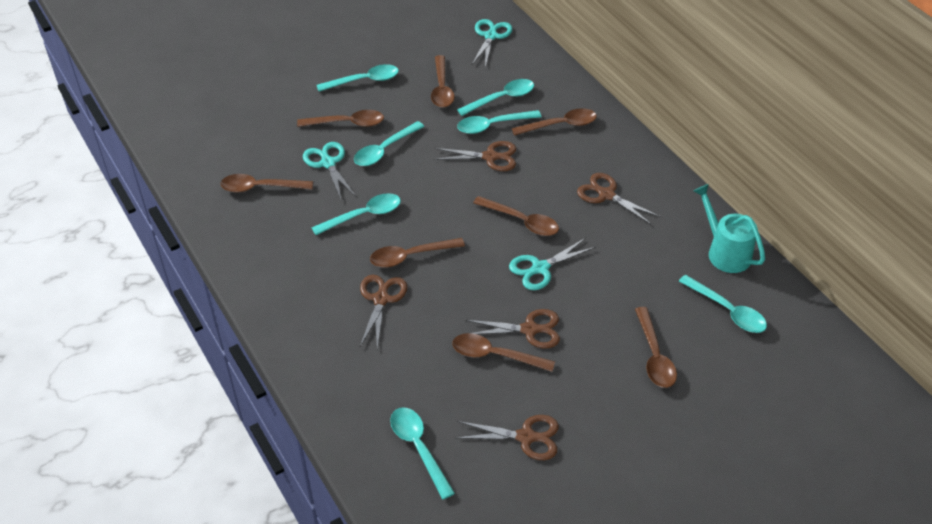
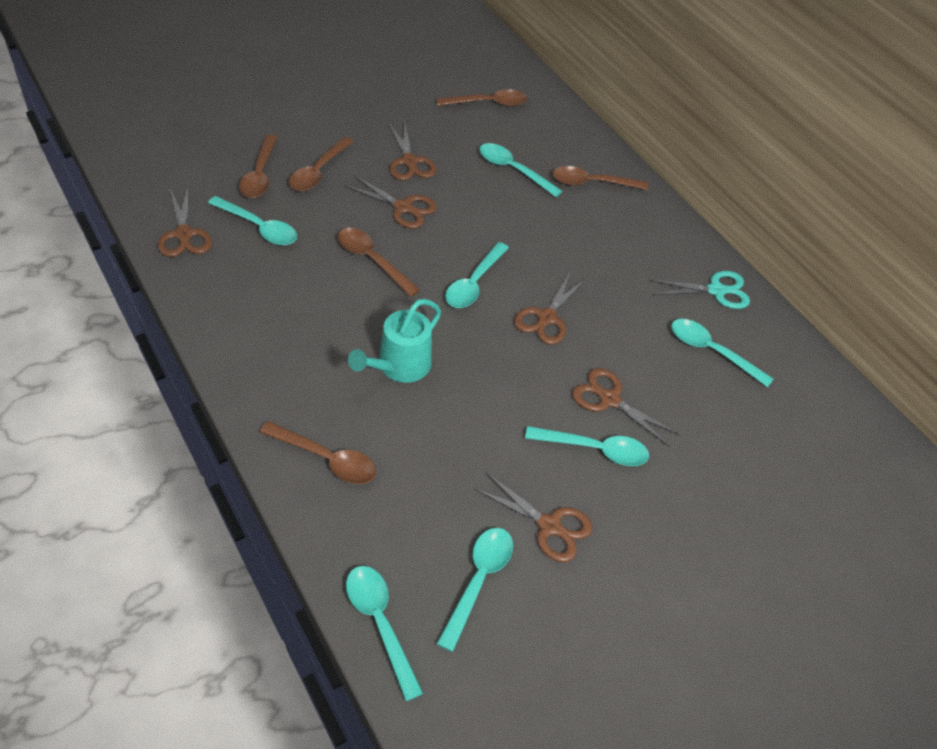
brown scissors: [360,275,407,349] [433,141,516,171] [457,415,559,460] [465,309,560,349] [577,173,661,225] = 5 -> [158,188,212,257] [344,175,437,229] [388,121,437,181] [474,472,593,562] [514,272,587,345] [572,368,680,447] = 6
brown spoon: [220,174,313,193] [297,110,384,127] [370,238,465,268] [431,55,455,108] [452,333,555,372] [473,196,559,236] [512,108,597,136] [635,307,677,388] = 8 -> [239,135,278,198] [260,421,377,484] [289,137,354,191] [338,228,420,297] [436,89,527,106] [552,166,648,190] = 6
turquoise scissors: [303,142,356,199] [472,19,512,68] [509,238,596,290] = 3 -> [650,271,750,309] = 1

